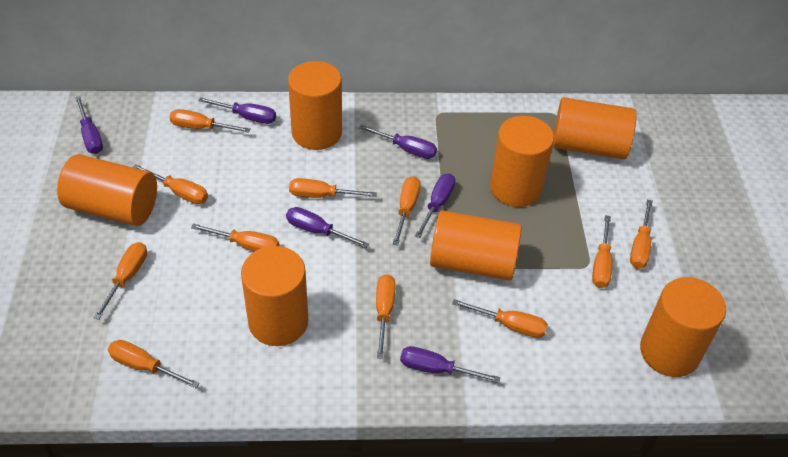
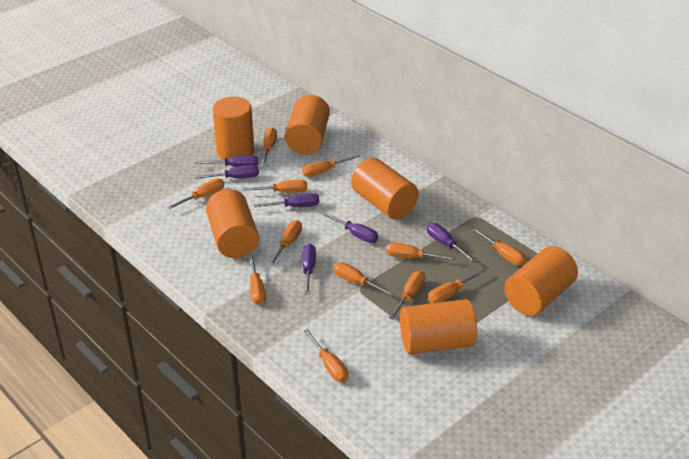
orange cylinder: [57,154,157,226] [241,246,308,346] [288,61,342,150] [430,210,522,281] [490,116,554,207] [553,97,637,159] [640,277,726,377] = 7 -> [206,189,259,258] [213,97,254,161] [285,95,330,155] [351,158,418,219] [400,299,477,354] [504,246,578,316] = 6
orange screwdriver: [93,242,147,320] [108,340,200,388] [133,164,208,204] [169,109,251,133] [191,224,279,251] [289,178,377,198] [376,274,396,359] [393,176,421,245] [452,299,548,338] [592,215,613,288] [630,199,653,269] = 11 -> [167,179,224,209] [243,179,307,193] [249,254,266,305] [261,127,277,166] [268,220,302,266] [302,154,360,177] [304,329,349,382] [333,262,395,297] [386,243,456,260] [389,271,425,320] [428,269,486,303] [471,227,526,266] = 12

